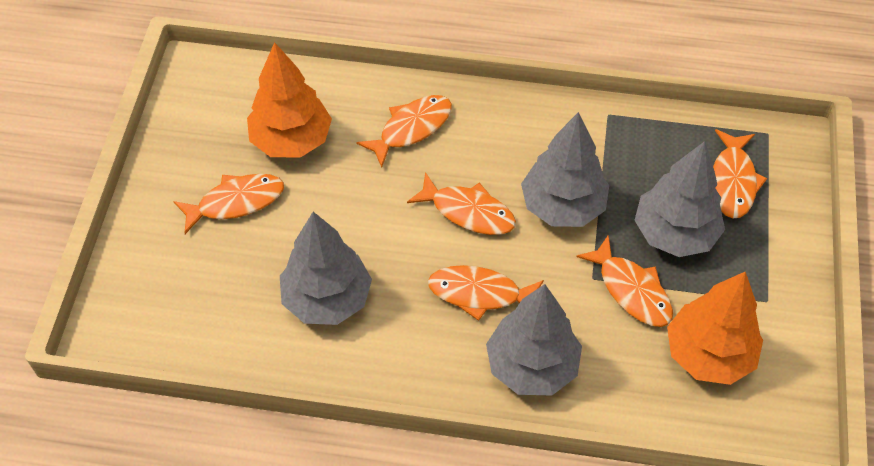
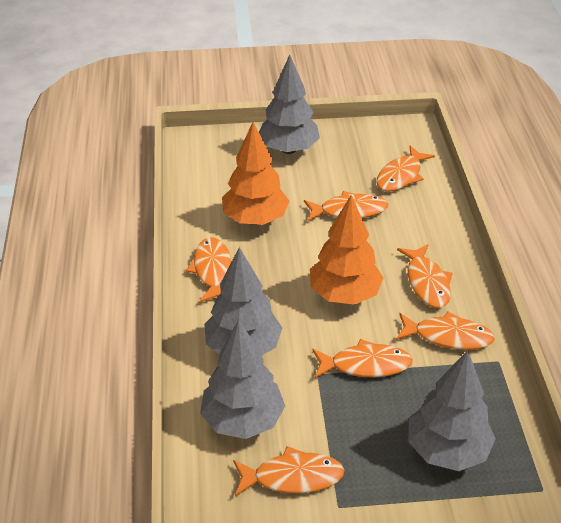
orange fish: [173,174,284,234] [356,95,452,168] [407,172,516,235] [428,265,544,321] [576,235,673,327] [713,129,767,219] = 6 -> [186,237,232,302] [233,446,344,496] [304,191,389,221] [312,339,413,378] [376,146,435,192] [396,312,495,350] [397,244,452,308] = 7

